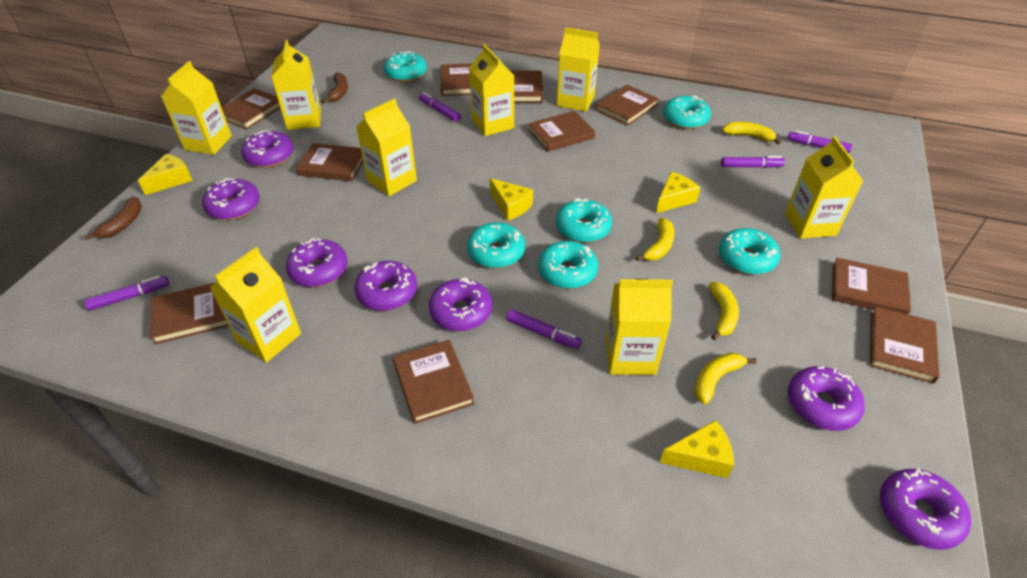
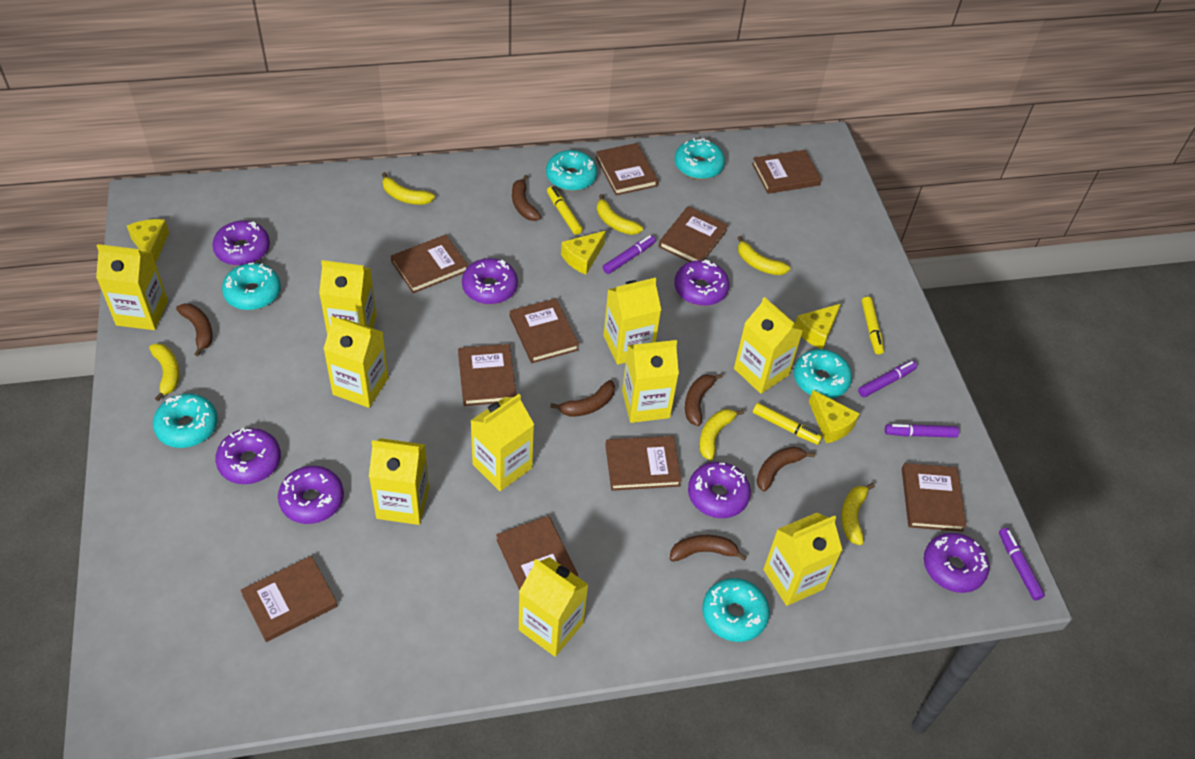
brown banana: [85,197,142,240] [322,72,348,103] = 2 -> [176,303,213,356] [512,175,541,221] [550,380,615,417] [670,535,747,562] [685,373,723,426] [756,446,815,492] = 6
purple marker: [84,276,169,311] [419,92,460,122] [506,309,582,349] [721,156,785,168] [788,130,852,153] = 5 -> [603,235,656,274] [858,360,917,397] [885,424,959,438] [999,528,1045,600] = 4
yellow banana: [636,218,675,261] [694,353,757,405] [709,282,739,340] [722,122,781,145] = 4 -> [149,343,180,401] [382,172,435,205] [597,194,643,235] [699,409,744,461] [738,236,790,275] [841,483,875,545] = 6
yellow carton: [161,61,232,155] [210,247,301,363] [271,40,321,130] [356,98,417,196] [469,44,514,136] [557,27,600,112] [606,279,673,375] [785,136,863,239] = 8 -> [96,244,168,330] [319,260,377,335] [324,316,388,408] [369,438,429,525] [470,394,534,491] [519,557,589,657] [603,277,661,365] [622,340,679,423] [734,297,803,394] [763,513,842,606] = 10
yellow marker: none = 0 -> [547,186,583,235] [753,403,822,445] [861,297,884,355] = 3

